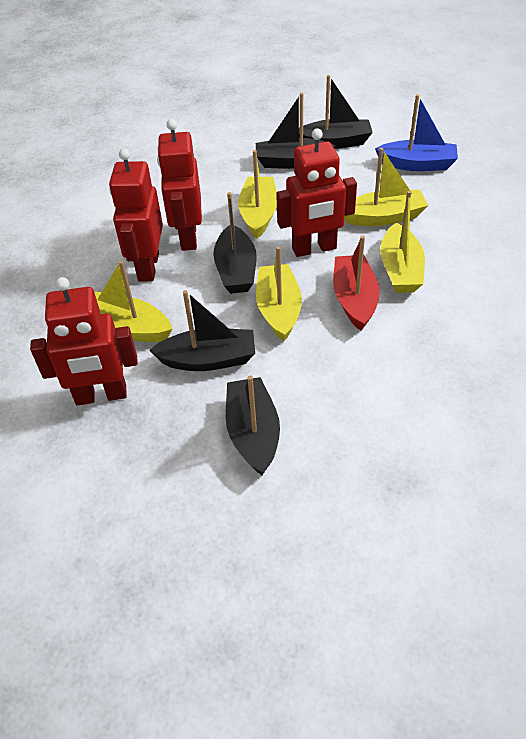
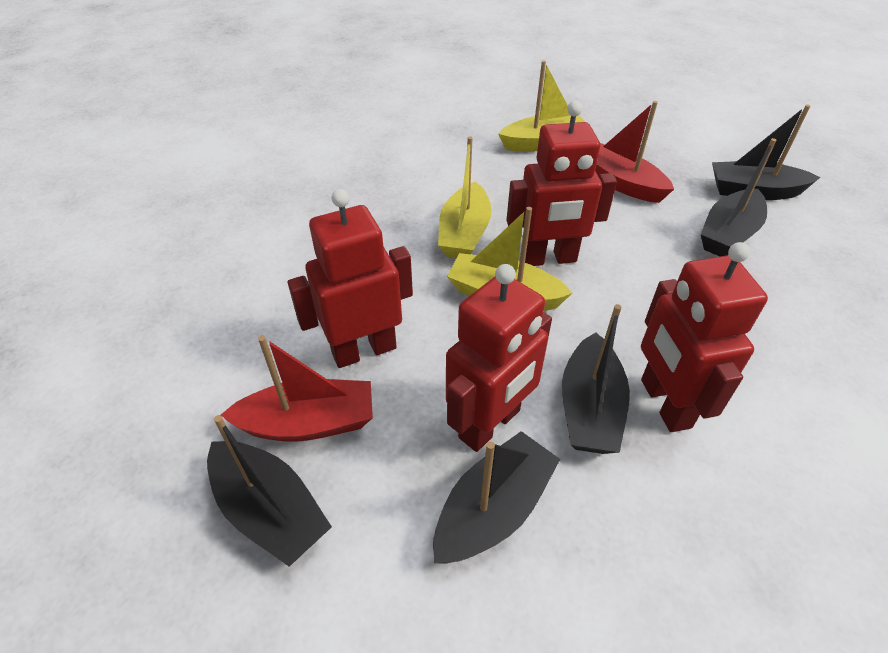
blue boat: [375,94,458,171] = 1 -> none = 0
red boat: [333,236,380,331] = 1 -> [221,336,373,442] [595,101,674,203] = 2
yellow boat: [94,260,172,342] [238,150,277,239] [256,246,302,341] [344,148,428,226] [380,191,425,293] = 5 -> [438,136,491,258] [447,207,572,311] [498,61,585,152] = 3

